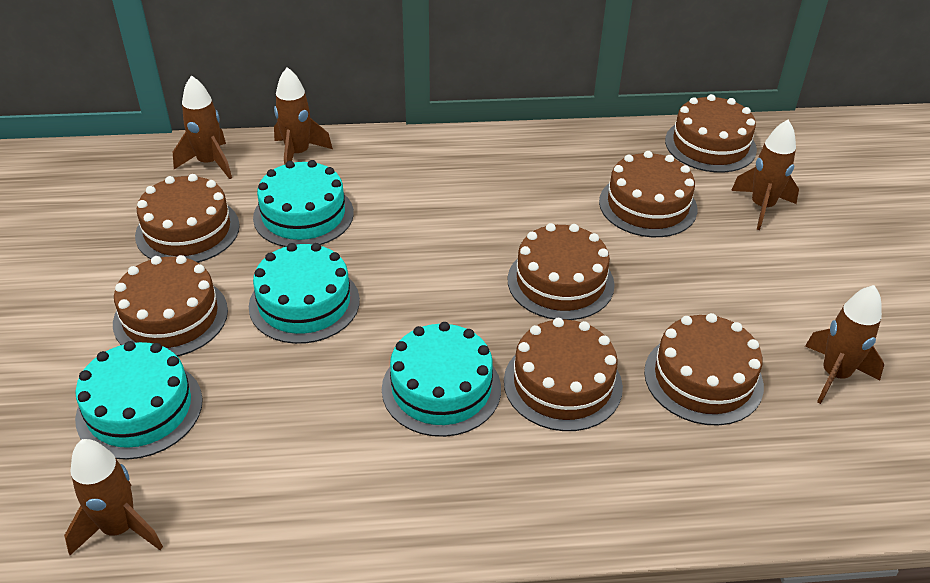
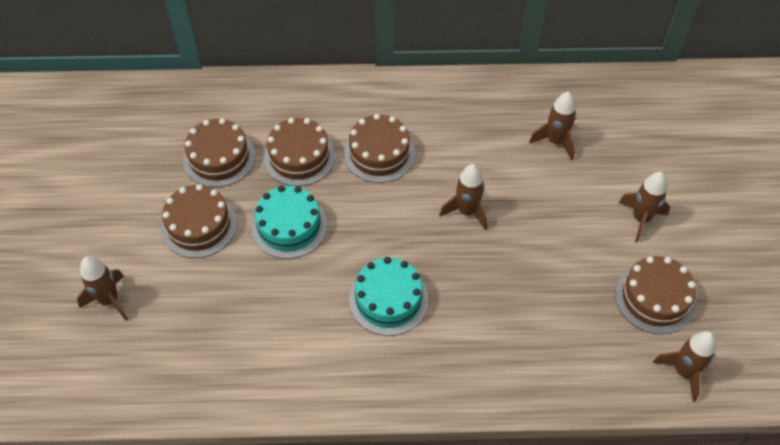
brown cake: [113,255,228,357] [135,174,240,263] [504,318,623,431] [508,223,615,320] [599,151,697,237] [644,313,764,426] [665,94,757,172] = 7 -> [161,184,237,258] [183,118,255,187] [263,118,335,186] [344,114,415,183] [615,256,696,334] = 5
turquoise cake: [75,341,203,460] [249,243,360,344] [253,160,354,247] [382,322,501,437] = 4 -> [251,185,327,259] [349,257,429,336] = 2

